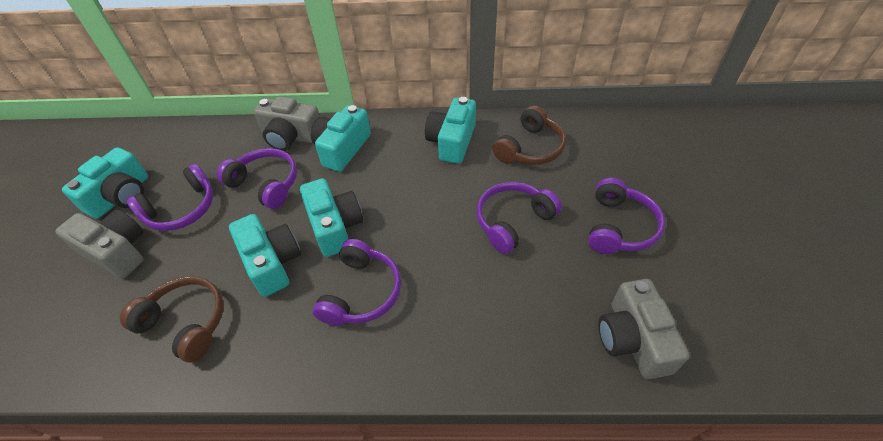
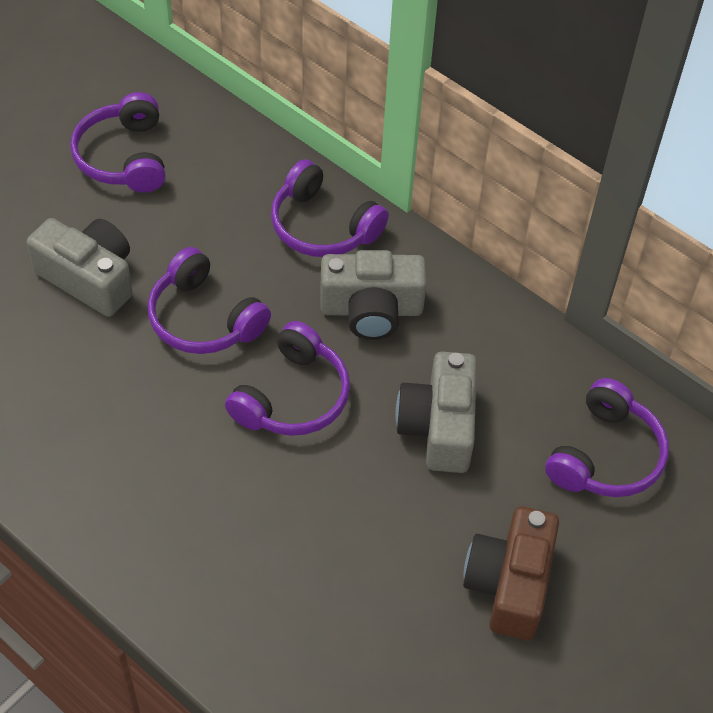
brown camera: none = 0 -> [463,506,559,640] = 1
brown headphones: [120,276,224,363] [493,106,566,165] = 2 -> none = 0
turquoise camera: [62,147,148,219] [229,214,301,297] [300,178,363,257] [311,105,371,172] [425,97,476,164] = 5 -> none = 0

